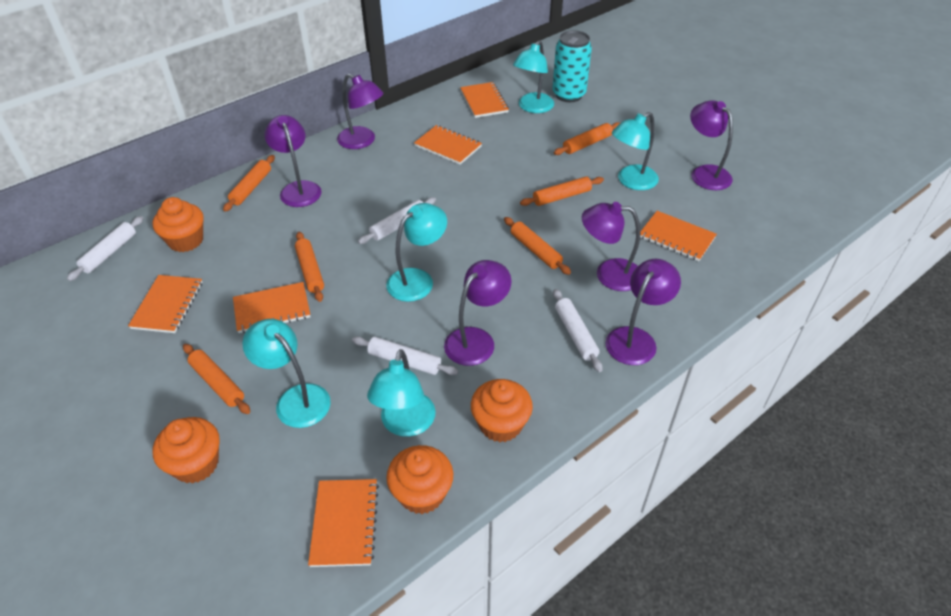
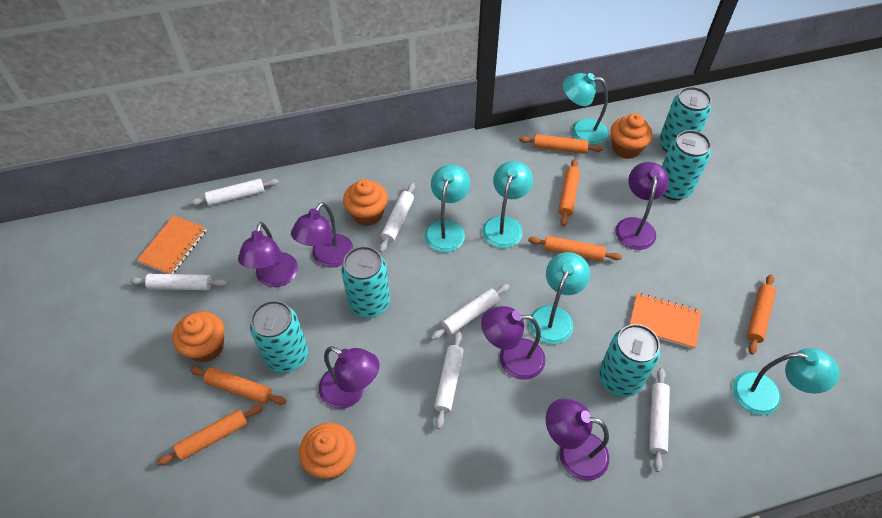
orange notebook: [128,275,202,333] [233,282,310,333] [308,479,379,567] [414,125,482,165] [460,82,509,118] [640,211,717,261] = 6 -> [137,216,207,274] [630,293,702,349] = 2
turquoise can: [552,30,592,102] = 1 -> [250,300,308,373] [341,246,390,318] [599,324,660,397] [659,87,711,152] [662,130,711,200] = 5
white rolling pin: [67,216,144,281] [352,336,458,375] [358,197,436,244] [553,289,603,372] = 4 -> [130,274,227,290] [190,179,279,206] [379,183,415,252] [431,284,510,340] [434,332,463,429] [649,368,670,472] = 6

